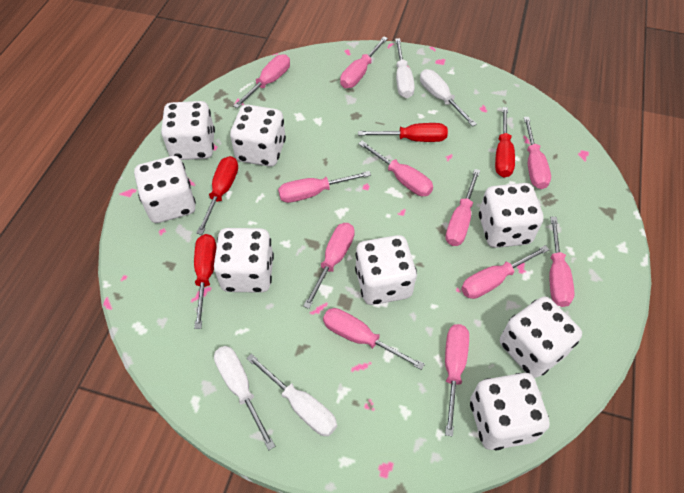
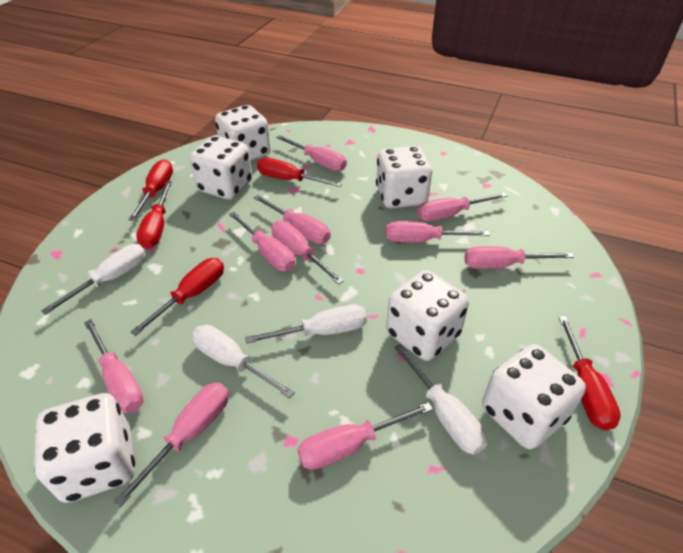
pink screwdriver: [233,54,290,108] [278,171,371,203] [303,223,355,309] [323,308,425,370] [340,37,388,88] [358,141,433,196] [445,169,480,246] [445,324,469,437] [461,245,549,299] [524,117,551,189] [549,217,575,307] = 11 -> [84,319,144,413] [114,382,229,507] [229,212,295,271] [254,195,330,244] [271,221,344,285] [276,135,347,171] [297,402,433,470] [386,221,490,243] [417,192,508,221] [464,246,574,269] = 10
red screwdriver: [194,234,216,329] [197,156,238,235] [358,123,448,142] [495,107,515,177] = 4 -> [128,159,173,221] [130,258,224,336] [136,182,172,249] [257,158,342,187] [559,316,621,430] = 5
white dice: [134,156,196,223] [161,101,215,160] [214,228,274,293] [230,105,286,167] [355,235,417,305] [470,373,550,450] [479,183,543,248] [500,296,582,378] = 8 -> [34,393,135,503] [189,136,252,200] [215,105,271,161] [376,146,432,208] [386,270,469,361] [482,344,586,449] = 6

